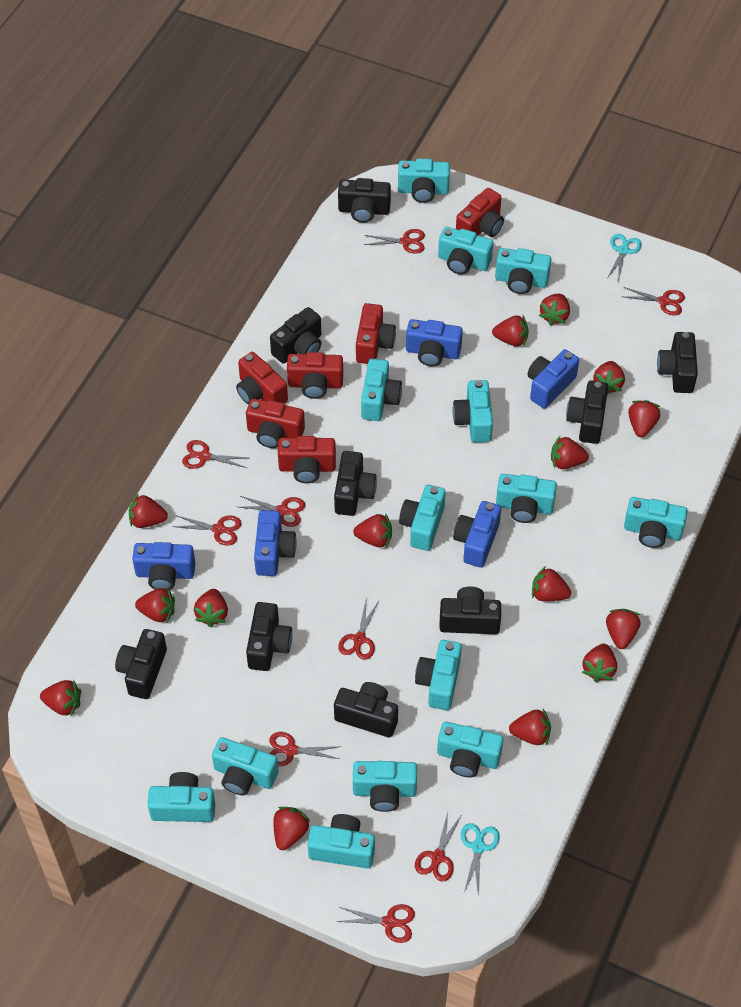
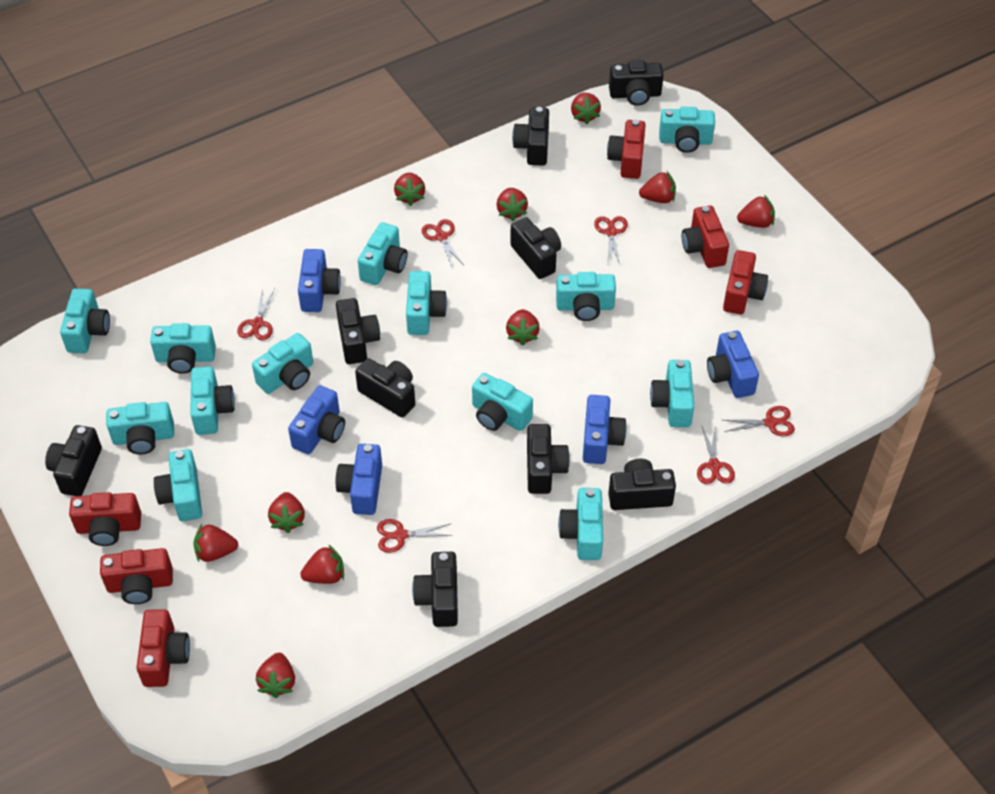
red scissors: [172,515,242,546] [182,440,247,469] [239,496,305,527] [269,732,341,767] [336,904,415,943] [338,601,379,660] [364,229,425,253] [415,812,462,882] [621,287,685,315] = 9 -> [237,287,275,340] [377,519,453,553] [422,219,464,267] [594,216,628,264] [697,424,735,484] [723,406,795,436] = 6
red strawberry: [40,680,81,716] [129,493,168,528] [135,588,175,623] [194,589,228,627] [274,807,310,850] [353,513,392,548] [492,315,529,346] [509,709,551,745] [532,566,571,601] [539,294,570,326] [551,436,589,469] [582,644,617,682] [593,361,625,395] [606,609,641,649] [628,400,660,437] = 15 -> [193,524,238,562] [256,653,295,698] [268,492,305,533] [300,544,344,584] [394,173,425,206] [496,188,528,221] [506,309,540,346] [571,93,601,124] [639,172,676,203] [737,195,775,228] = 10
turquoise camera: [147,772,215,822] [212,737,278,795] [308,814,375,869] [353,761,417,812] [361,359,402,421] [398,158,450,203] [399,485,446,551] [415,640,462,710] [437,722,503,777] [438,227,493,274] [452,380,493,443] [495,248,551,294] [496,474,557,523] [624,497,688,548] = 14 -> [60,288,110,353] [106,402,174,454] [150,323,216,374] [154,449,202,522] [190,366,235,435] [252,333,313,394] [358,222,408,285] [406,271,447,335] [472,373,533,431] [556,272,616,321] [558,488,603,560] [650,360,694,427] [659,107,715,153] = 13
turquoise scissors: [461,823,500,894] [608,234,642,278] = 2 -> none = 0

